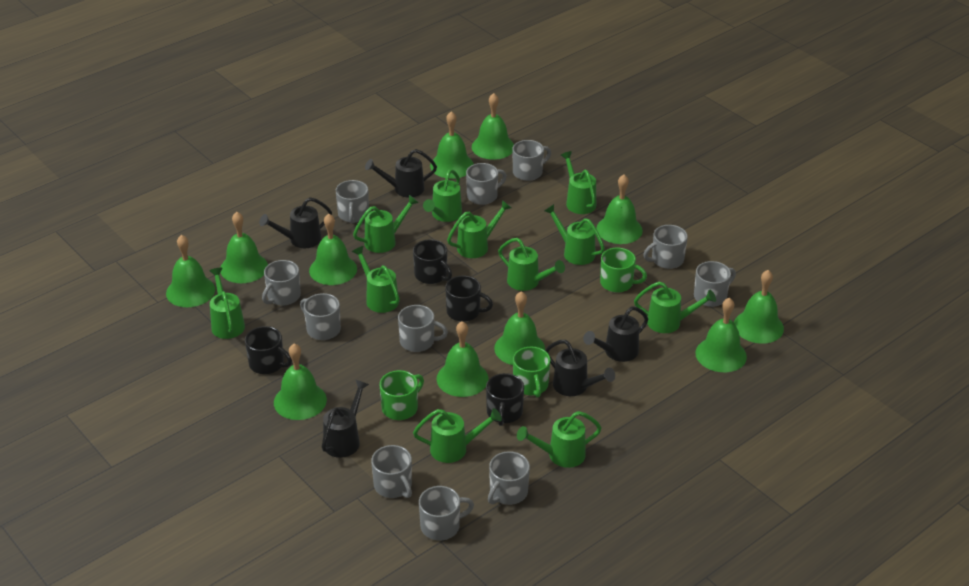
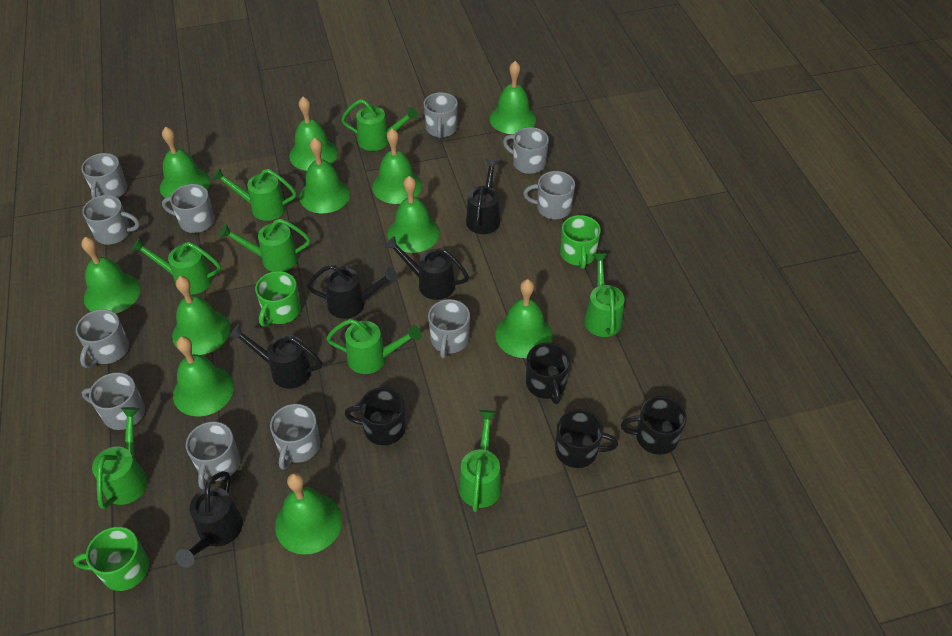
green watering can: [209,268,245,339] [352,246,400,313] [353,195,419,253] [413,408,502,463] [423,169,462,222] [447,200,512,258] [498,238,565,291] [517,411,601,468] [544,204,605,265] [561,151,596,214] [634,282,716,333] = 11 -> [92,407,148,509] [131,238,221,295] [212,168,296,221] [219,219,310,272] [326,319,421,374] [341,99,418,151] [459,410,502,512] [584,254,625,337] = 8

